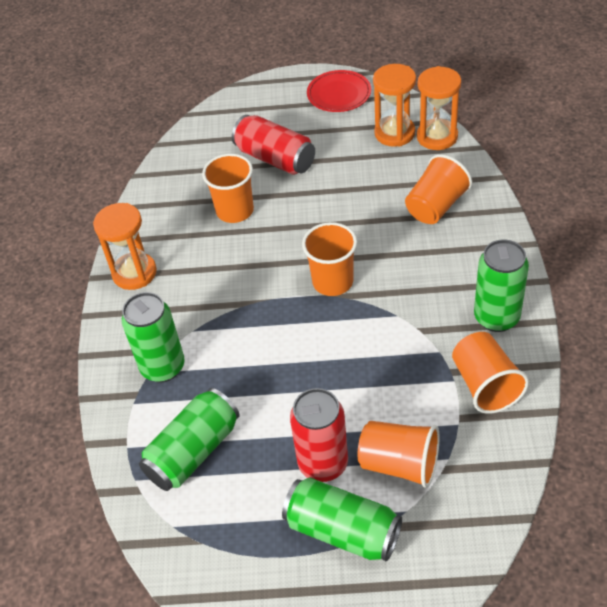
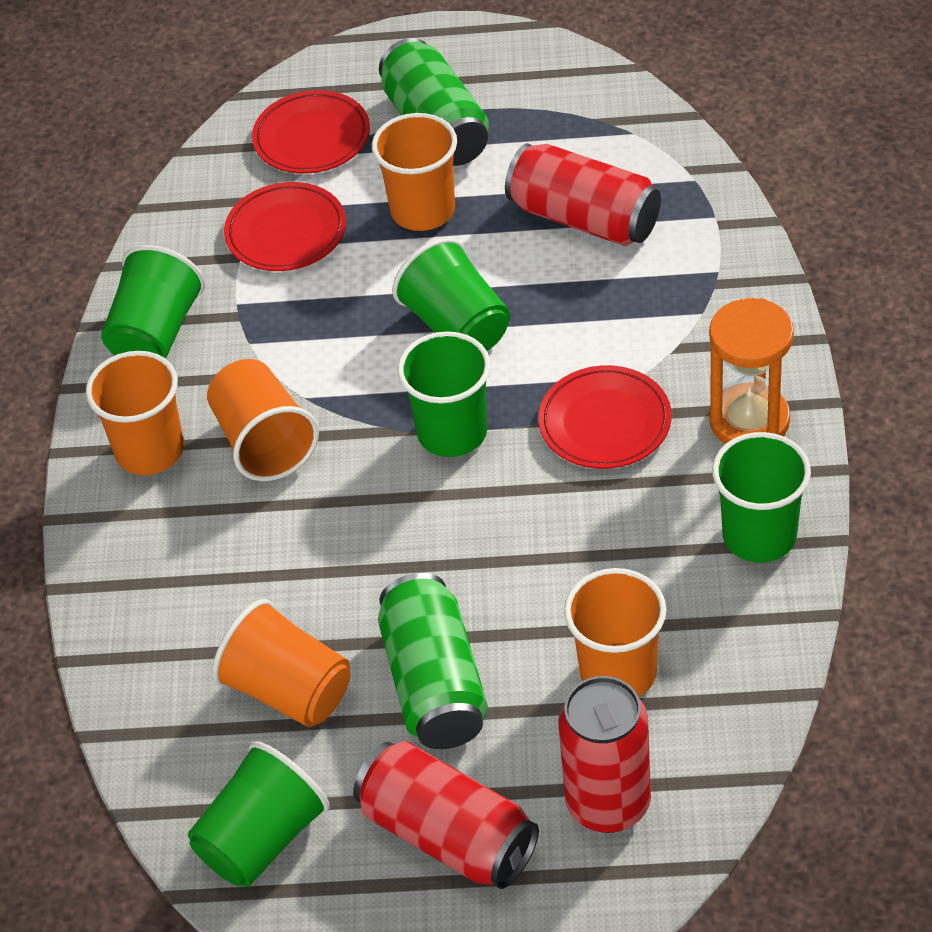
green can: [122,292,185,382] [139,388,239,491] [282,477,402,561] [474,239,529,332] = 4 -> [378,573,488,749] [379,38,489,166] = 2
green cup: none = 0 -> [101,245,205,359] [188,741,330,887] [392,238,510,351] [398,331,491,457] [712,432,811,563] = 5
orange hourglass: [93,203,157,290] [373,64,416,147] [417,66,461,150] = 3 -> [709,298,794,444] = 1
red can: [232,115,315,175] [290,388,348,482] = 2 -> [353,741,539,889] [505,143,661,246] [559,676,651,833] = 3
red plate: [307,70,371,112] = 1 -> [224,182,346,271] [252,90,370,174] [538,365,671,469] = 3

